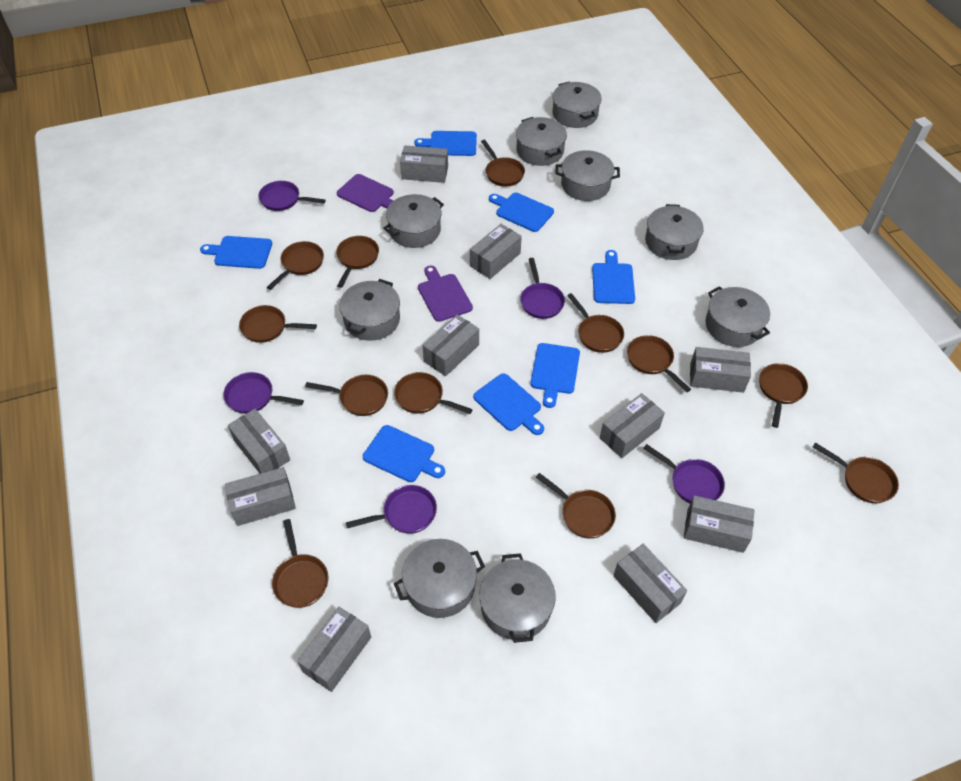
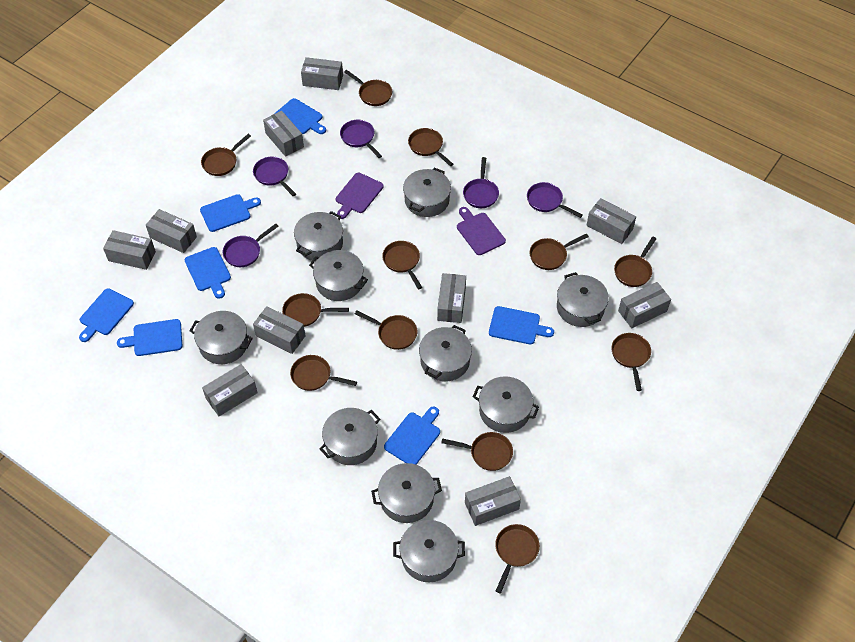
grey pot: [339,279,400,341] [383,194,444,248] [394,539,485,618] [479,553,556,643] [516,117,567,166] [552,82,602,128] [556,150,620,201] [645,204,704,260] [705,286,770,347] = 9 -> [190,311,253,364] [294,211,343,261] [309,250,368,301] [319,408,380,465] [371,463,442,523] [393,520,465,582] [403,168,451,217] [419,325,472,381] [473,376,539,433] [557,272,609,327] = 10

